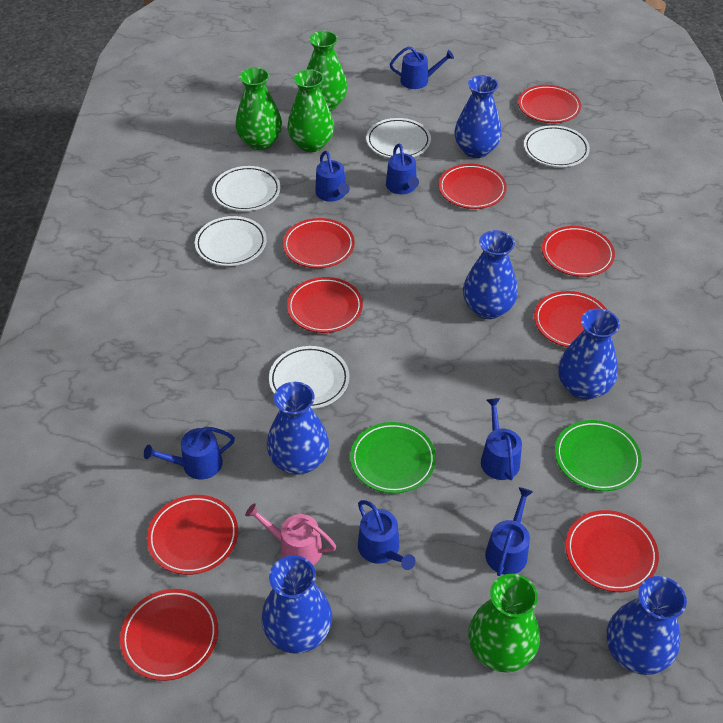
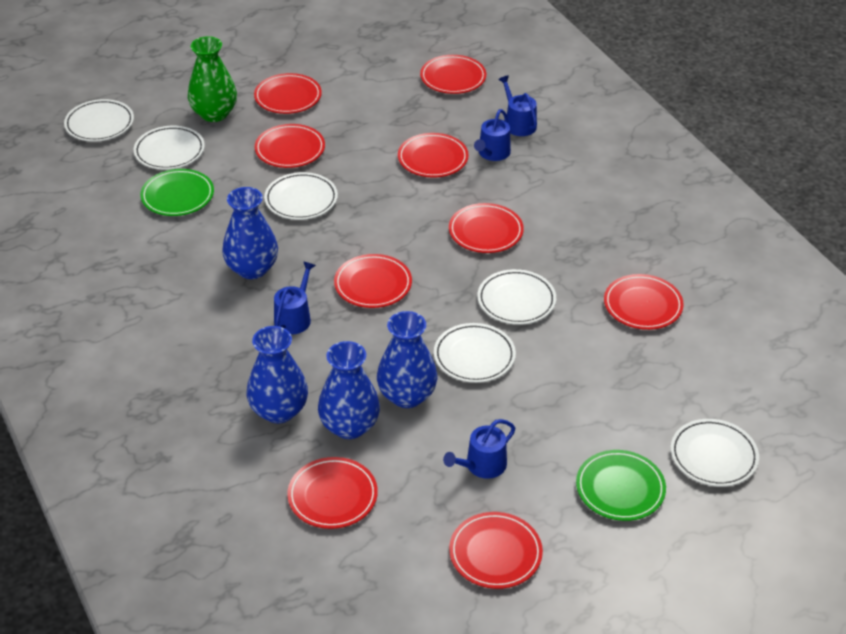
blue vase: [261,555,332,653] [267,382,329,475] [454,75,502,158] [463,230,518,319] [558,308,620,400] [607,576,687,675] = 6 -> [222,187,278,279] [247,326,308,424] [318,341,380,439] [377,311,437,408] = 4
blue watering can: [144,427,235,479] [315,151,350,202] [358,500,416,570] [386,144,419,194] [390,46,454,89] [481,398,522,480] [485,487,533,576] = 7 -> [274,262,316,335] [443,419,515,479] [474,109,511,161] [498,75,537,136] = 4
green vase: [235,67,282,150] [287,69,334,152] [306,31,348,111] [468,574,540,672] = 4 -> [188,36,237,122] = 1
pink watering can: [245,503,337,565] = 1 -> none = 0
white plate: [195,216,267,266] [212,166,280,211] [269,346,349,409] [366,118,431,158] [524,125,590,167] = 5 -> [64,99,134,142] [134,126,205,170] [264,172,338,220] [434,323,516,383] [477,269,556,325] [671,419,759,487] = 6

